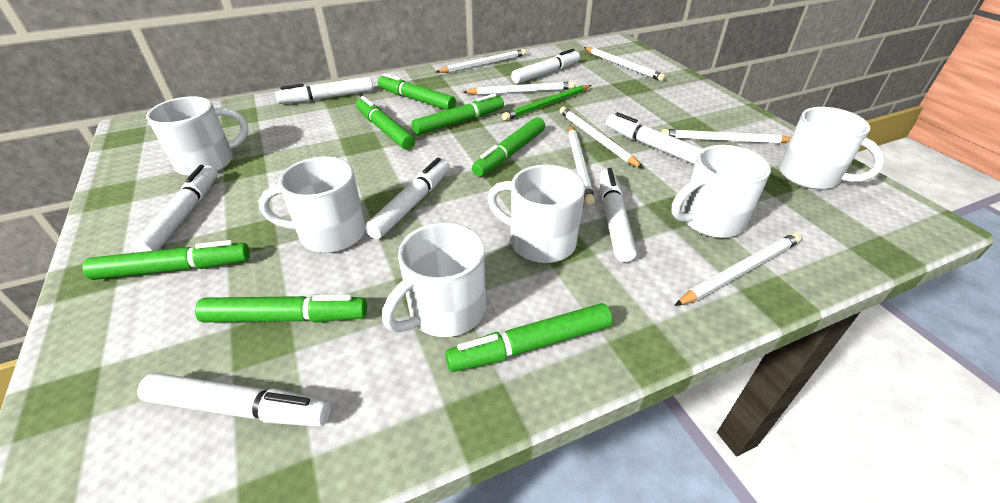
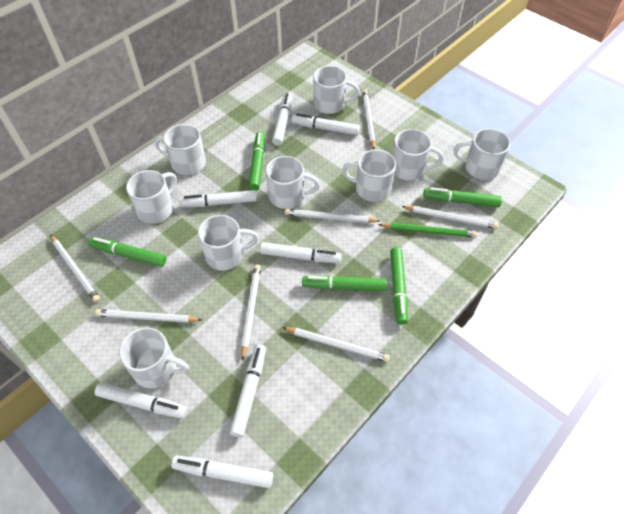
green marker: [82,240,250,280] [195,295,367,323] [356,96,415,150] [378,73,456,110] [412,94,504,135] [445,303,612,372] [472,117,545,177] = 7 -> [89,237,166,267] [249,132,265,190] [302,275,387,291] [390,247,408,325] [423,187,502,207] = 5
white mug: [147,96,249,176] [259,157,366,253] [382,223,486,337] [487,165,585,263] [671,145,771,238] [779,107,885,190] = 6 -> [119,327,189,388] [126,170,177,224] [155,124,206,175] [198,215,258,271] [266,156,320,209] [313,66,360,114] [342,149,396,202] [392,129,444,180] [454,128,511,180] = 9

